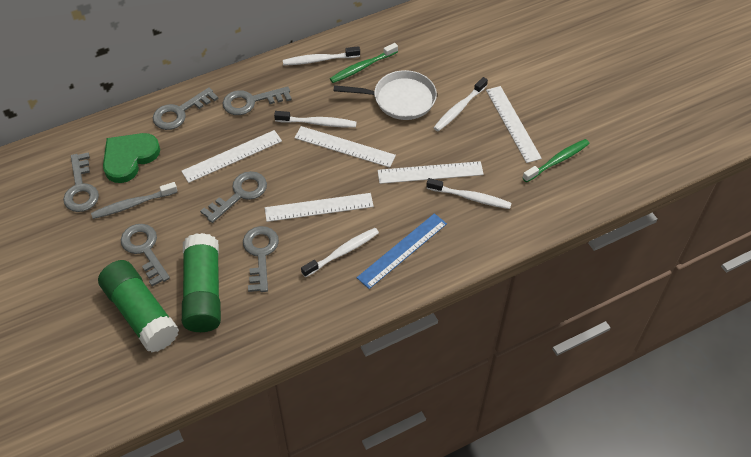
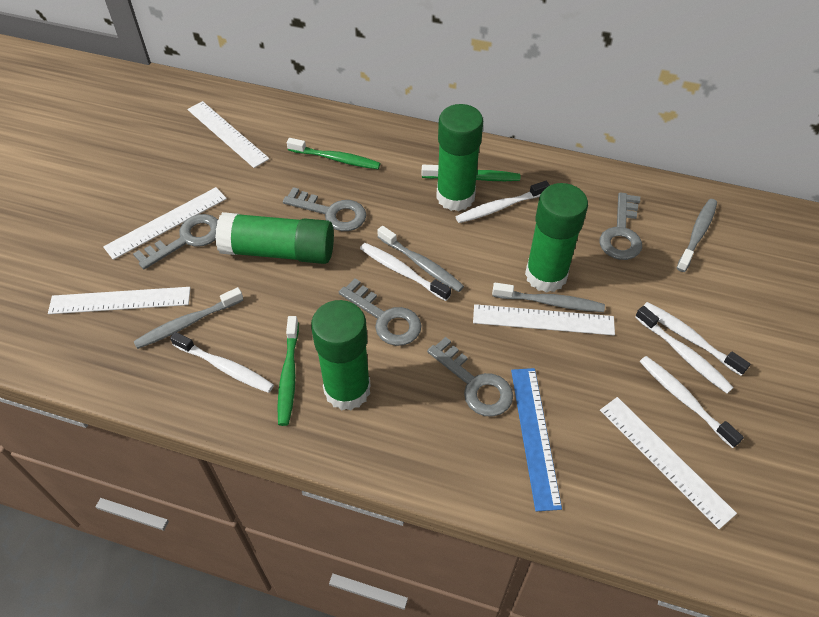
green glue stick: [98,260,179,352] [182,233,221,332] = 2 -> [215,212,334,264] [311,300,371,410] [436,104,483,211] [525,183,588,293] = 4
green heart: [103,133,160,183] = 1 -> none = 0
green toothbrush: [330,43,398,83] [522,139,590,183] = 2 -> [277,316,299,426] [287,138,381,169] [422,165,520,181] = 3
grey key: [63,152,99,212] [121,224,170,286] [153,87,218,130] [200,171,267,223] [223,86,292,115] [243,226,279,292] = 6 -> [133,214,218,269] [283,187,366,231] [339,278,421,346] [427,337,513,417] [599,192,642,260] = 5
grey toothbrush: [91,182,177,219] = 1 -> [134,287,243,349] [377,226,464,292] [492,283,605,312] [677,199,717,272] = 4
white pan: [334,70,437,120] = 1 -> none = 0
white toothbrush: [274,111,357,127] [283,46,360,66] [301,228,379,278] [426,178,511,209] [433,77,488,131] = 5 -> [170,332,274,393] [360,243,451,301] [456,181,550,223] [635,306,734,393] [639,356,744,448] [643,302,751,376] = 6

